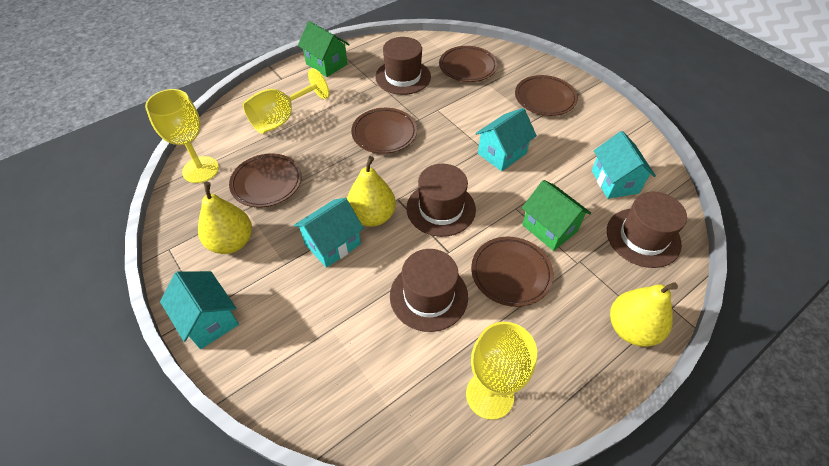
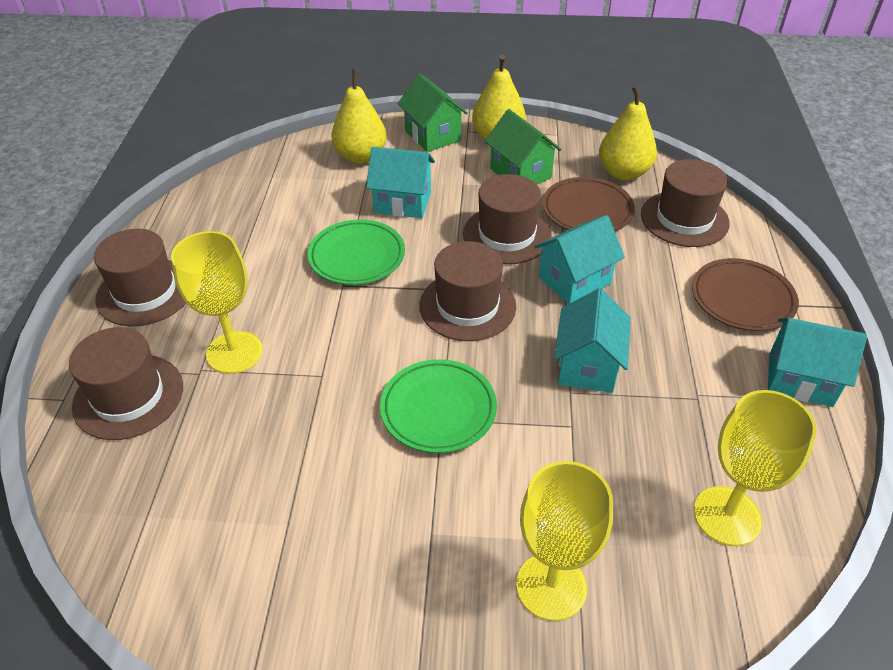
brown hat: [375,37,431,95] [390,249,468,332] [407,164,476,237] [607,192,687,268] = 4 -> [69,327,183,440] [94,229,186,326] [419,241,516,341] [463,174,552,264] [641,159,730,247] = 5
brown plate: [229,153,302,207] [351,108,417,154] [439,46,498,82] [471,237,553,307] [515,75,578,116] = 5 -> [542,177,635,231] [692,258,799,331] = 2
green plate: none = 0 -> [308,219,405,285] [380,359,497,453] = 2

